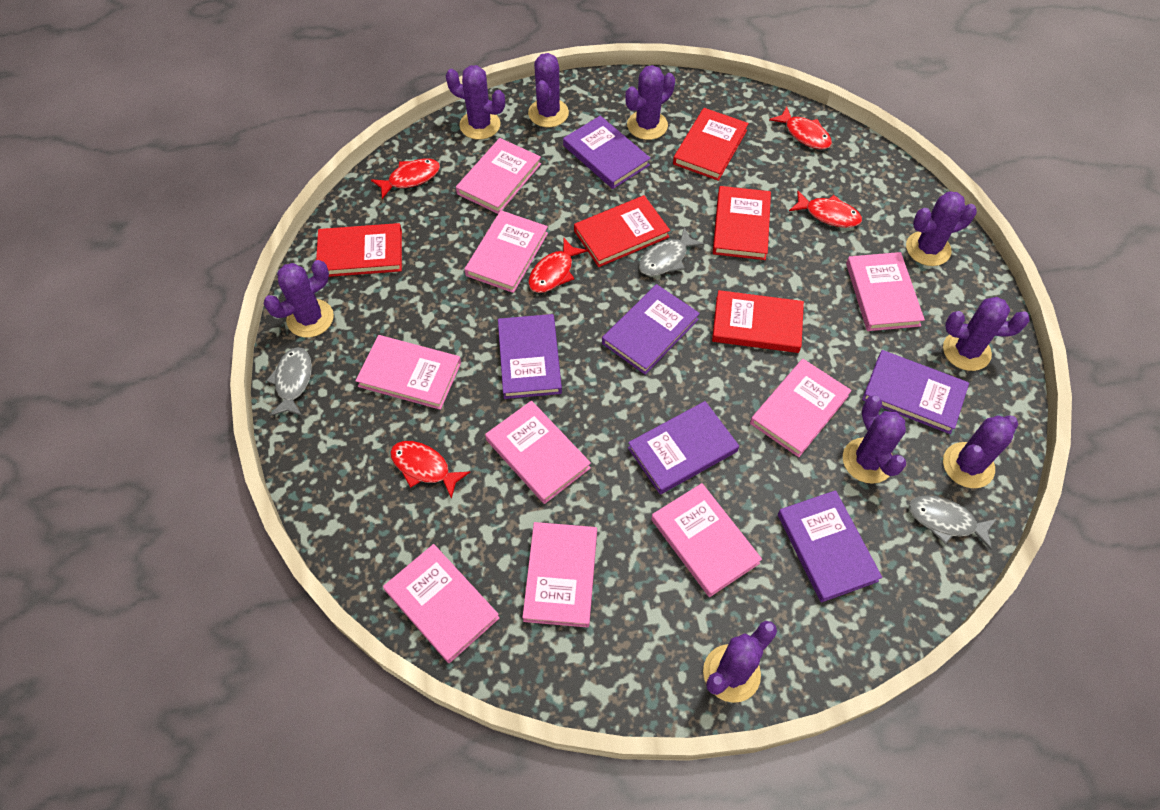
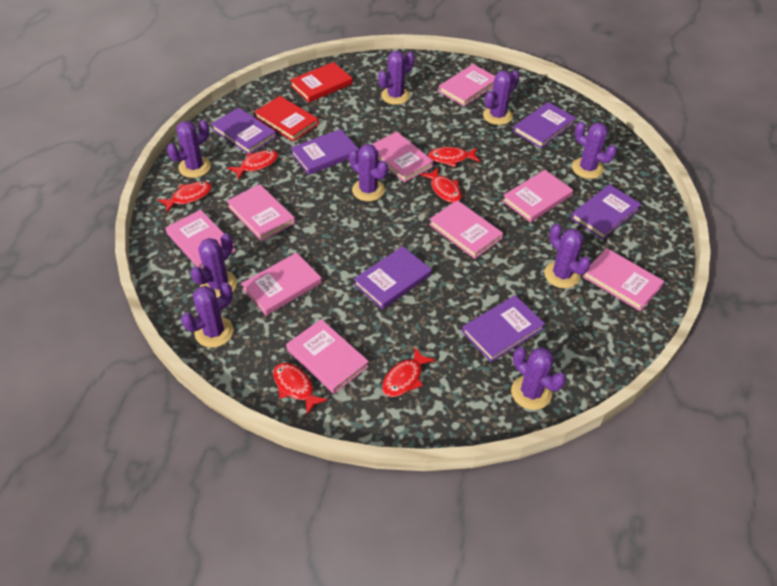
grey fish: [266,347,312,416] [639,227,704,276] [909,495,997,550] = 3 -> none = 0
red book: [316,223,402,277] [574,195,670,267] [673,108,749,181] [712,290,804,353] [713,186,771,260] = 5 -> [254,96,319,142] [290,62,353,102] = 2
red fish: [371,159,440,199] [390,441,470,499] [528,238,588,293] [769,106,832,149] [789,191,862,228] = 5 -> [157,181,212,213] [228,150,278,180] [273,363,328,415] [382,347,435,397] [420,168,462,203] [428,147,480,167] = 6

